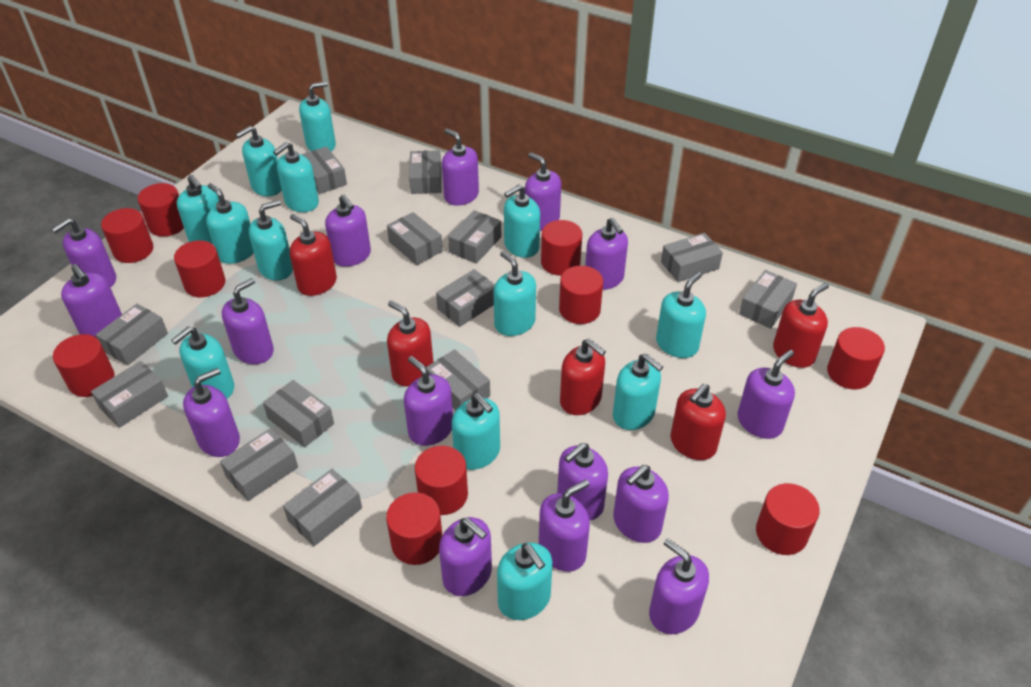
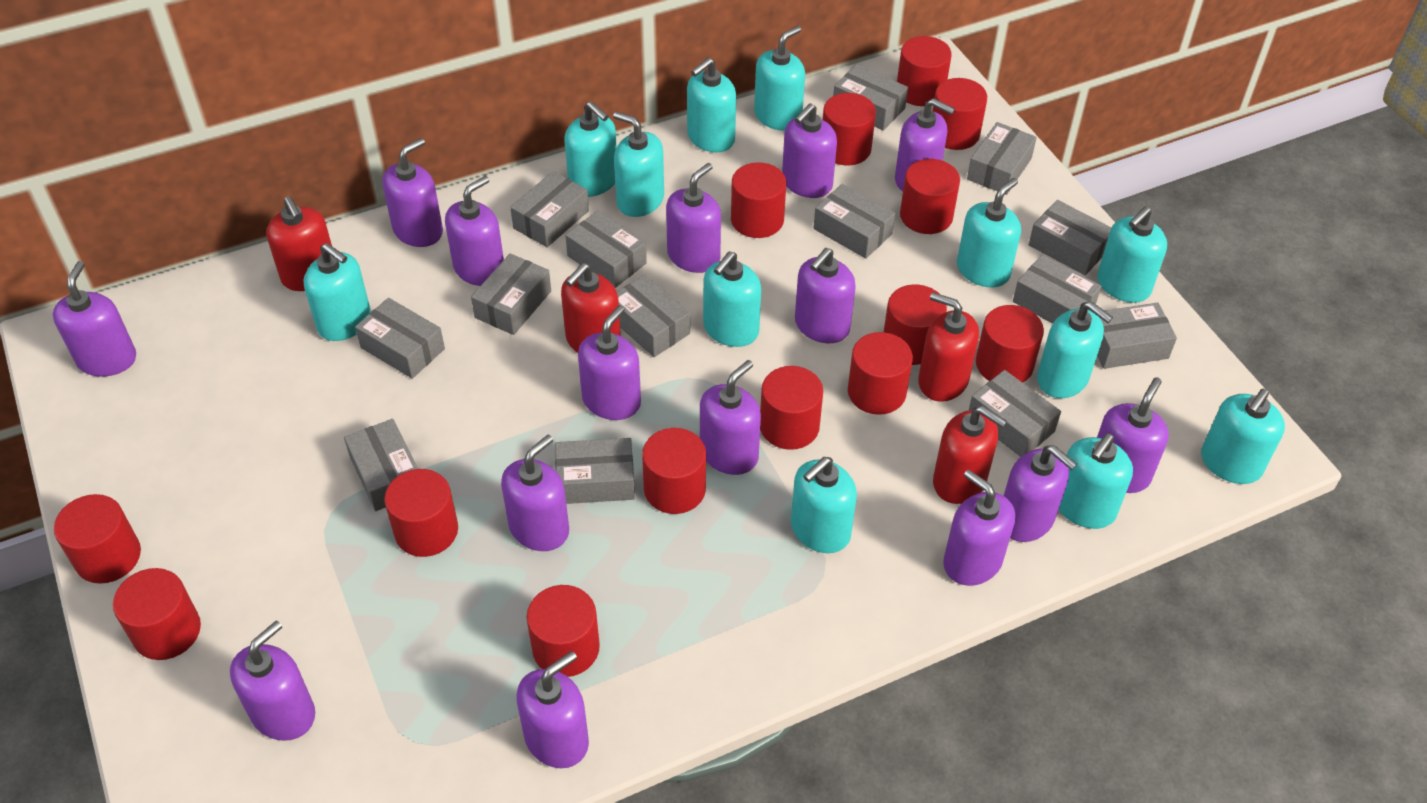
grey box: [91,361,168,428] [96,304,168,366] [220,428,298,501] [263,380,334,447] [283,469,362,546] [301,146,347,194] [387,212,443,265] [409,150,441,194] [426,349,490,411] [436,269,495,327] [448,210,501,264] [661,233,723,282] [739,270,797,329] = 13 -> [344,419,418,511] [355,298,445,379] [471,254,551,335] [510,171,589,247] [555,438,635,504] [565,211,647,288] [617,275,690,357] [814,184,895,259] [833,64,908,131] [967,122,1037,195] [969,370,1061,457] [1013,255,1101,324] [1029,200,1112,275] [1097,303,1177,369] = 14
red cylinder: [53,334,115,397] [101,208,153,263] [138,183,184,237] [174,240,225,297] [386,492,442,565] [415,446,468,515] [541,220,582,276] [559,266,603,324] [756,483,820,555] [827,327,885,389] = 10 -> [54,494,141,584] [113,568,201,660] [384,469,458,557] [527,585,600,677] [642,428,706,514] [731,162,786,238] [760,366,823,450] [823,93,876,165] [848,332,913,415] [884,284,947,365] [897,36,952,106] [900,159,960,234] [933,78,987,150] [976,305,1044,383] = 14
red soap dispenser: [290,214,337,296] [387,301,433,387] [560,339,606,415] [670,384,726,460] [773,283,829,368] = 5 -> [266,196,332,291] [561,263,621,353] [918,292,979,402] [933,406,1007,504] = 4
turquoise soap dispenser: [171,327,234,399] [177,175,219,244] [206,183,254,264] [236,126,282,196] [249,200,293,280] [273,142,319,212] [299,81,336,151] [452,393,500,470] [494,251,536,336] [497,543,553,620] [504,185,540,258] [613,353,663,430] [656,272,706,358] = 13 -> [304,243,371,341] [564,101,617,197] [613,112,664,217] [687,58,736,152] [703,251,761,347] [754,26,805,131] [791,457,857,553] [957,178,1021,287] [1037,301,1113,398] [1059,434,1133,529] [1097,206,1167,303] [1201,389,1285,484] = 12

